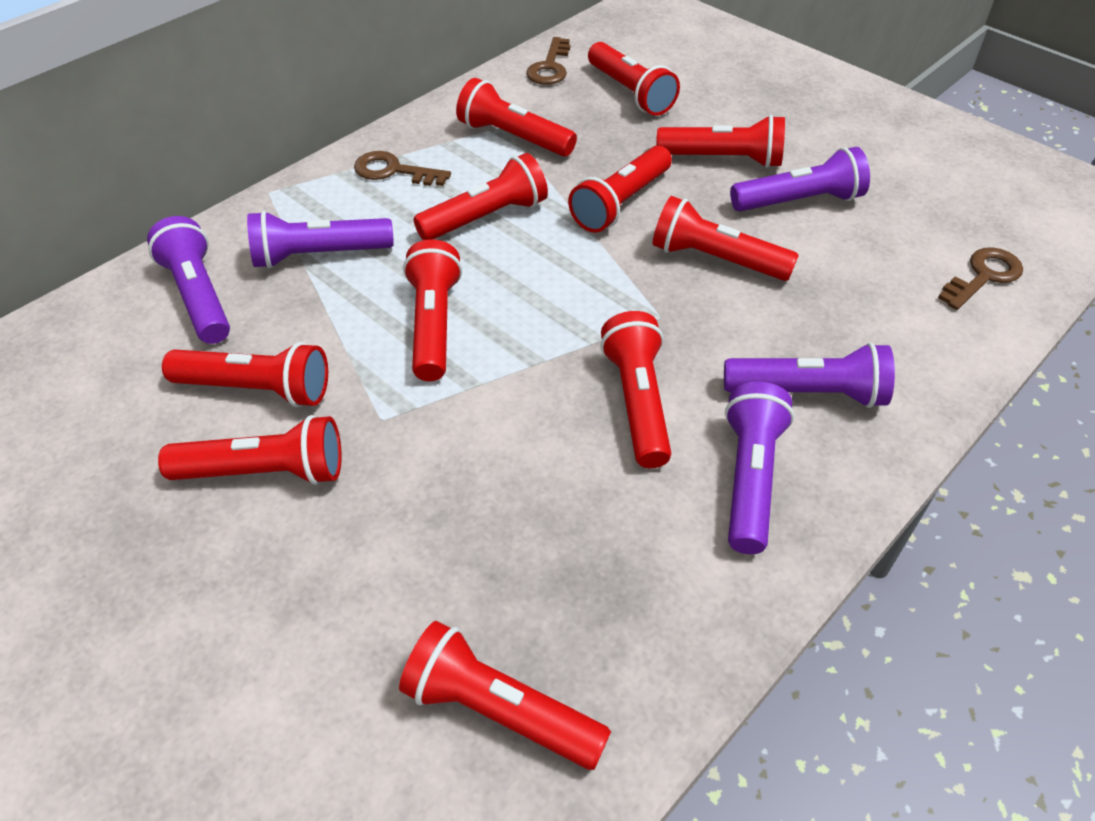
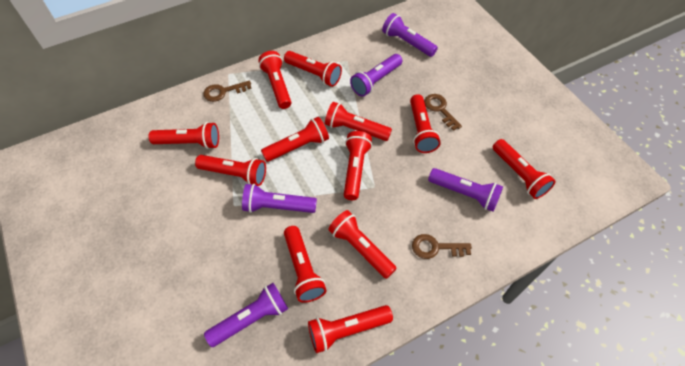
red flashlight: [158,415,342,485] [162,342,328,407] [399,621,611,770] [403,239,462,381] [413,153,548,240] [456,78,577,157] [568,146,672,233] [588,42,680,116] [600,311,671,468] [653,196,799,281] [656,115,785,168] = 11 -> [149,122,219,149] [195,155,266,186] [258,51,291,109] [261,117,329,162] [284,51,342,87] [284,226,327,303] [308,305,393,353] [325,102,392,141] [328,210,397,279] [344,131,372,200] [410,94,441,153] [493,139,555,199] = 12

